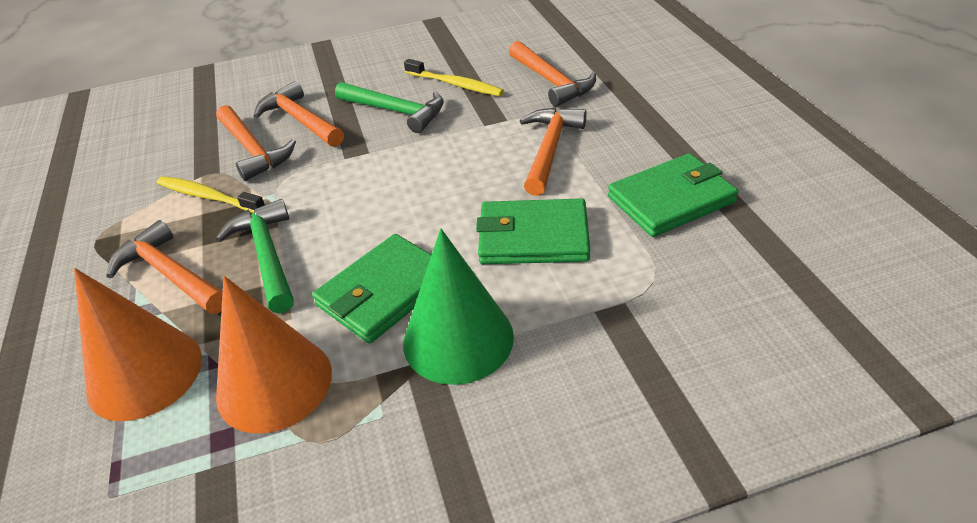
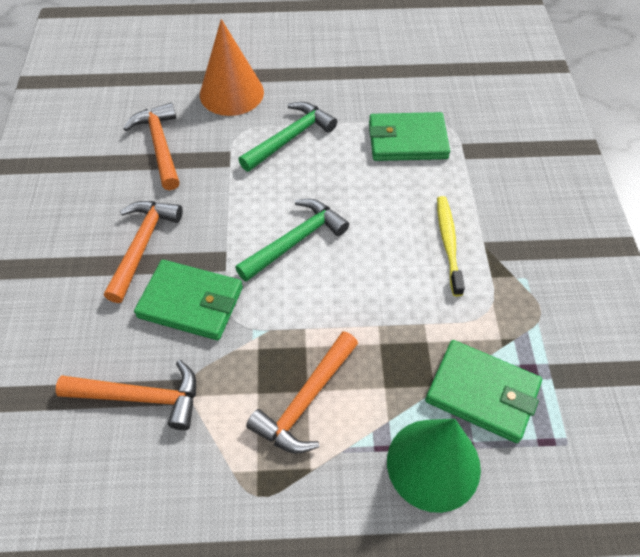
orange cone: [74,268,202,421] [216,276,332,433] = 2 -> [200,19,264,116] = 1
orange hammer: [106,220,223,314] [216,105,296,181] [254,81,344,147] [509,41,596,107] [520,108,587,196] = 5 -> [56,360,196,430] [104,201,183,303] [123,103,180,190] [246,331,358,454] = 4
yellow toothbrush: [157,176,265,213] [404,59,504,96] = 2 -> [437,196,465,296] = 1

